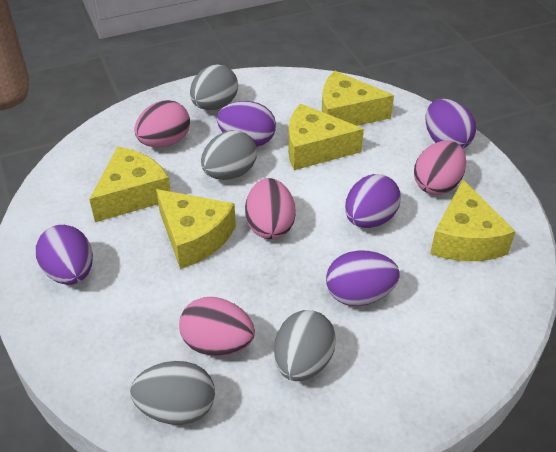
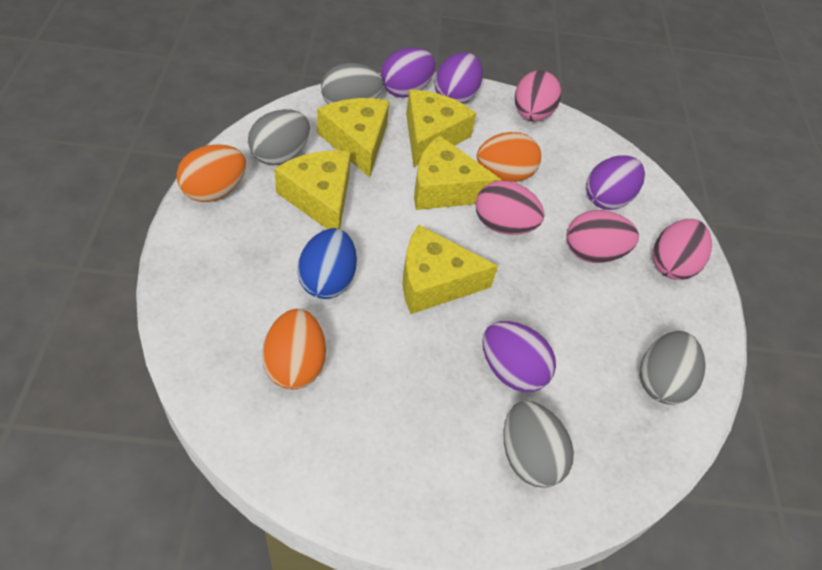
blue egg: none = 0 -> [297,228,357,299] = 1
orange egg: none = 0 -> [177,144,246,202] [262,309,326,390] [477,132,541,182] = 3
purple egg: [36,225,93,285] [217,101,276,147] [326,250,400,306] [345,174,401,228] [426,99,476,149] = 5 -> [380,47,436,98] [435,52,483,104] [482,321,556,392] [586,155,645,210] = 4

